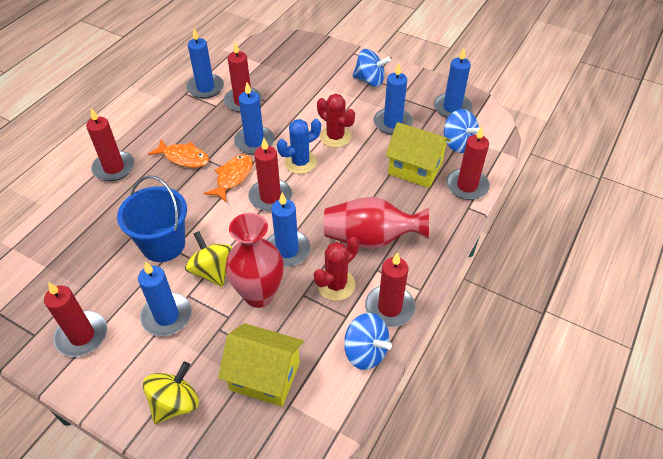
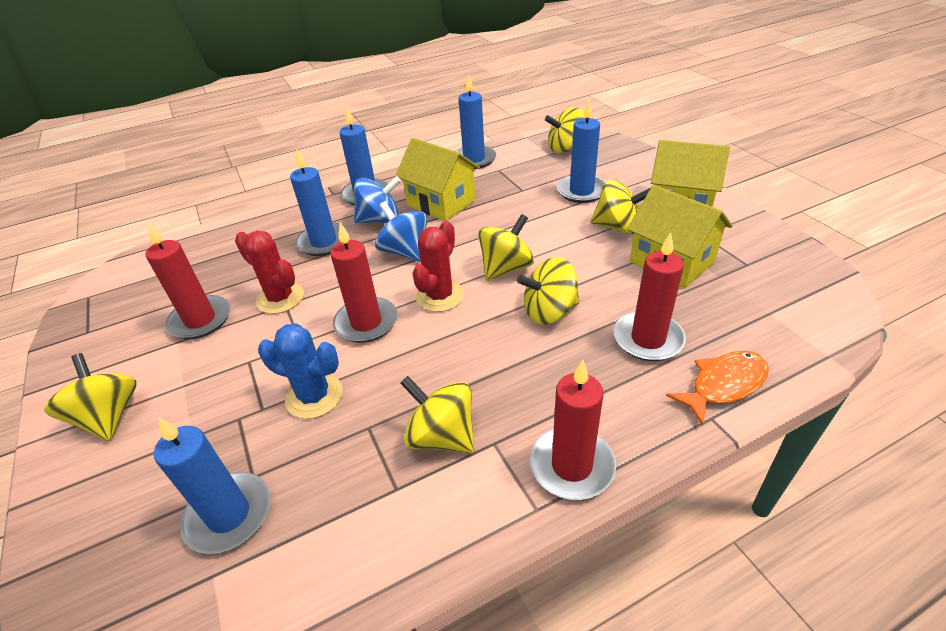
blue bucket: [117,175,187,262] = 1 -> none = 0
blue candle: [138,261,192,336] [186,28,224,99] [234,82,275,154] [267,193,311,267] [373,63,413,135] [434,48,472,118] = 6 -> [154,417,270,554] [290,150,350,256] [340,108,388,205] [456,74,497,169] [557,100,605,203] = 5
blue spinning top: [344,313,392,370] [352,49,391,87] [444,109,480,153] = 3 -> [354,176,401,223] [375,201,427,262] = 2
orange fish: [148,139,209,168] [204,154,253,202] = 2 -> [666,351,769,426] = 1
red candle: [44,282,107,357] [86,108,134,181] [224,42,262,113] [248,138,292,211] [365,252,415,327] [446,127,490,200] = 6 -> [145,223,230,339] [330,223,398,343] [530,360,616,500] [613,232,686,361] = 4
red vase: [225,213,284,308] [324,197,429,249] = 2 -> none = 0
yellow house: [218,323,304,407] [385,122,451,188] = 2 -> [395,138,480,221] [627,185,733,288] [651,140,730,207] = 3
yellow spinning top: [143,362,199,424] [185,231,232,287] = 2 -> [44,353,137,441] [400,376,474,453] [478,214,534,281] [517,257,580,325] [545,107,585,153] [591,180,650,234] = 6

